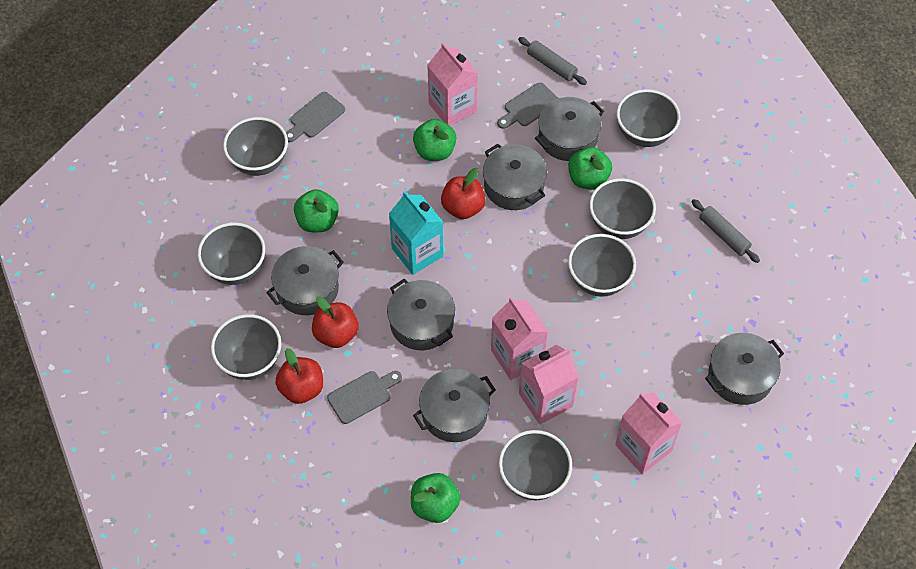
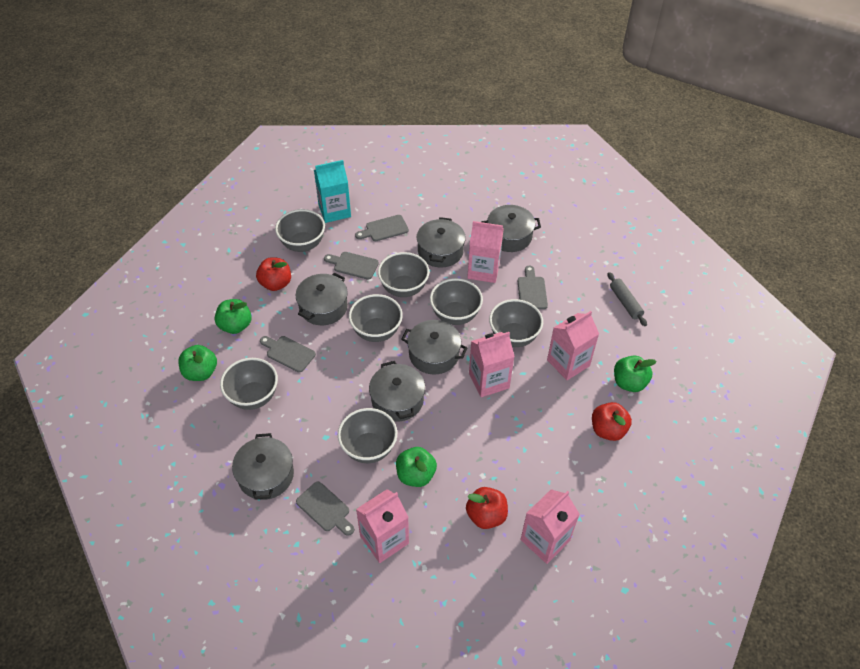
grey cutting board: [286,92,345,142] [327,371,402,424] [497,82,558,129] = 3 -> [260,336,316,373] [296,481,354,536] [324,252,379,280] [355,215,409,241] [517,266,548,309] = 5
grey rolling pin: [518,37,587,85] [691,199,760,263] = 2 -> [608,272,647,326] = 1
pink carton: [427,43,478,126] [491,297,548,380] [519,344,579,425] [615,392,682,474] = 4 -> [356,489,409,563] [467,221,504,283] [469,332,515,397] [521,489,579,564] [547,311,599,380] = 5

